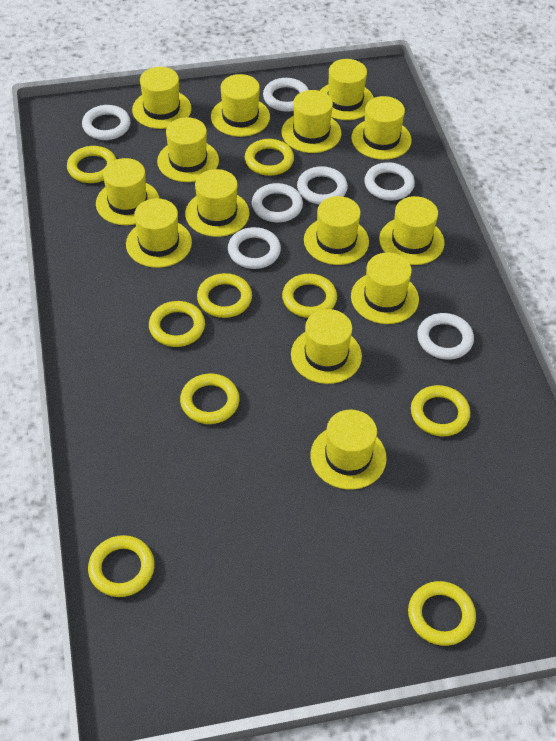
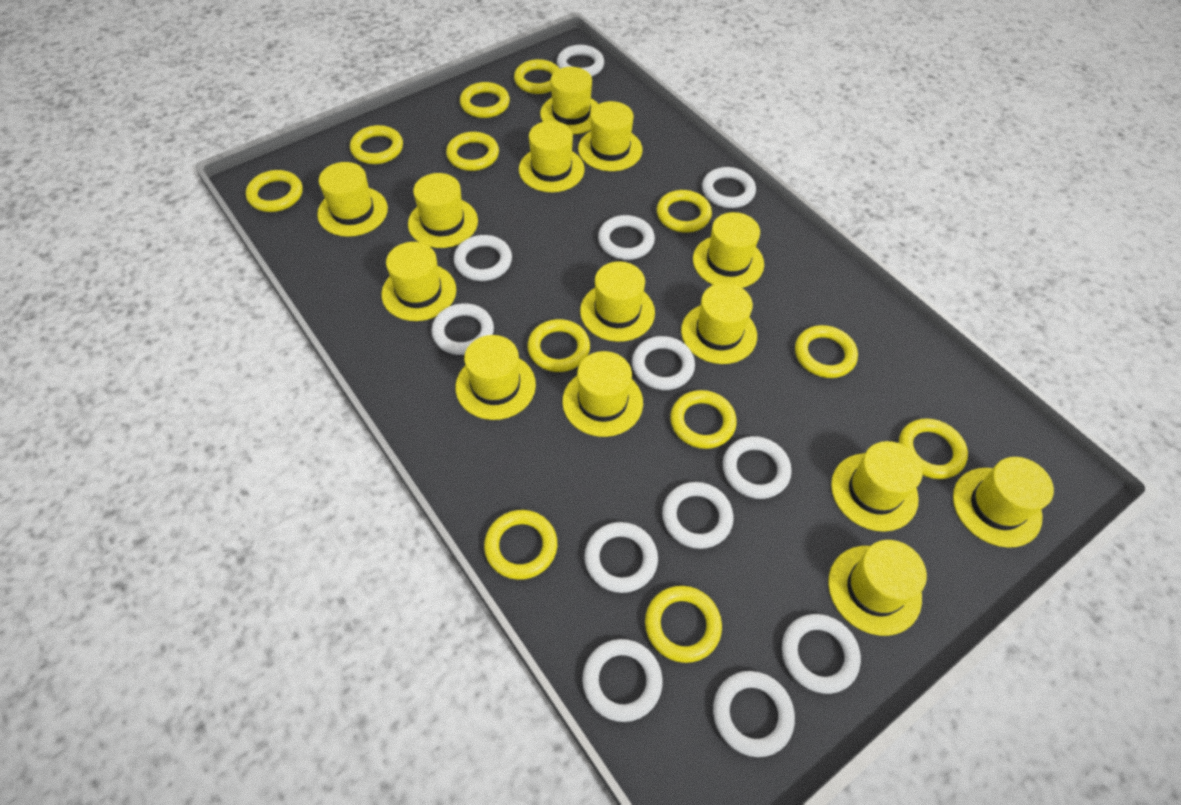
white ring: [82,105,131,140] [228,227,281,269] [252,183,303,222] [263,78,309,112] [297,166,348,204] [364,162,415,200] [417,313,474,360] = 7 -> [432,303,494,355] [454,235,512,281] [557,45,604,77] [582,639,662,722] [584,522,658,593] [598,215,655,260] [632,336,695,390] [662,482,733,549] [702,167,756,208] [713,671,795,757] [723,436,792,499] [782,614,861,694] = 12
yellow ring: [67,146,116,183] [88,535,155,597] [149,301,205,347] [180,374,240,424] [197,273,252,318] [245,139,294,176] [282,274,337,318] [408,581,476,646] [411,385,470,436] = 9 -> [246,170,303,212] [350,125,403,164] [446,132,499,171] [460,82,510,118] [484,510,557,580] [514,59,560,94] [527,319,590,372] [645,586,722,663] [657,190,712,233] [670,390,737,449] [795,325,858,378] [899,418,968,479] = 12

